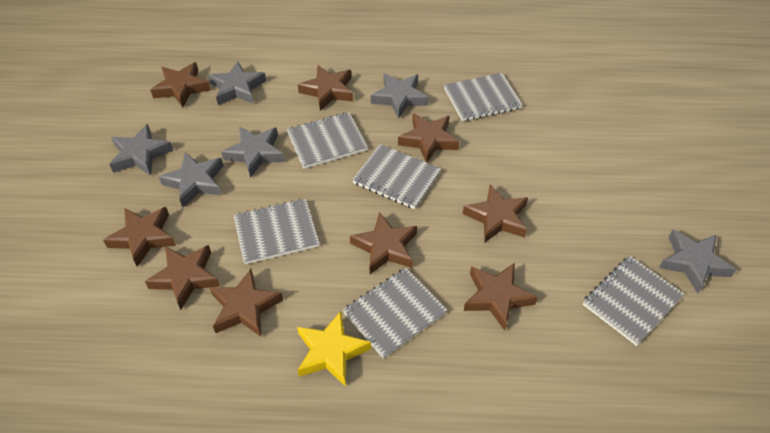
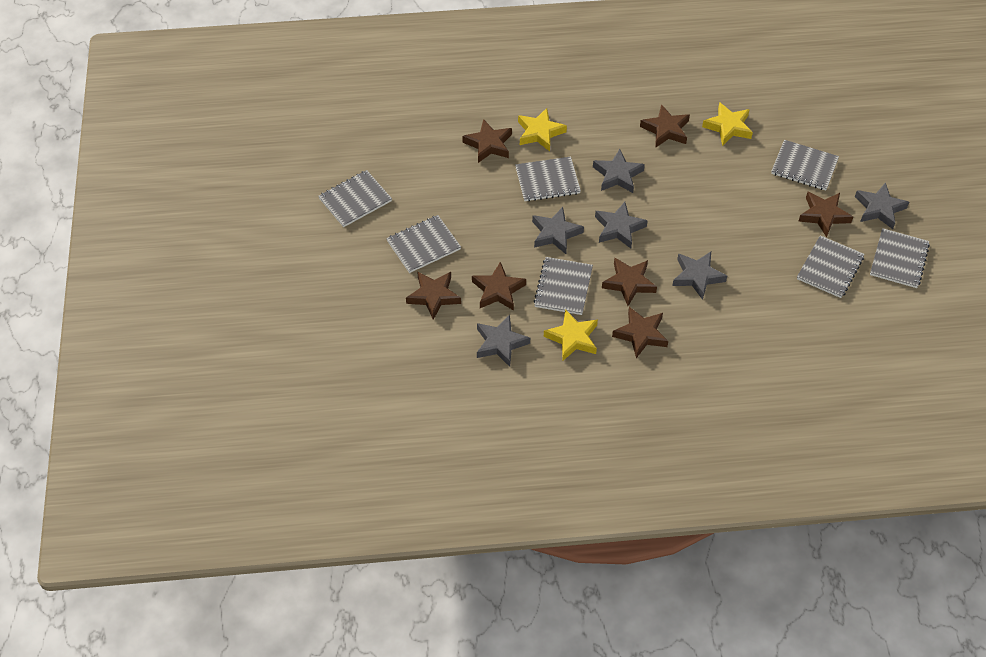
brown star: [103,207,176,267] [145,245,220,310] [150,62,211,108] [210,269,283,337] [298,65,353,111] [350,212,417,274] [398,113,459,163] [463,184,528,243] [464,263,538,331] = 9 -> [406,272,461,320] [462,119,512,163] [472,262,526,311] [602,258,657,306] [612,307,668,358] [640,104,690,148] [798,192,853,237] = 7
grey notebook: [233,198,320,264] [287,112,368,169] [343,268,447,359] [352,144,441,209] [444,73,522,121] [583,256,684,346] = 6 -> [318,170,392,227] [386,215,461,273] [515,157,581,201] [534,257,593,315] [771,140,839,191] [797,235,864,298] [870,228,930,288] = 7
yellow star: [297,311,371,387] = 1 -> [518,108,567,151] [544,309,598,360] [702,102,753,146] = 3

